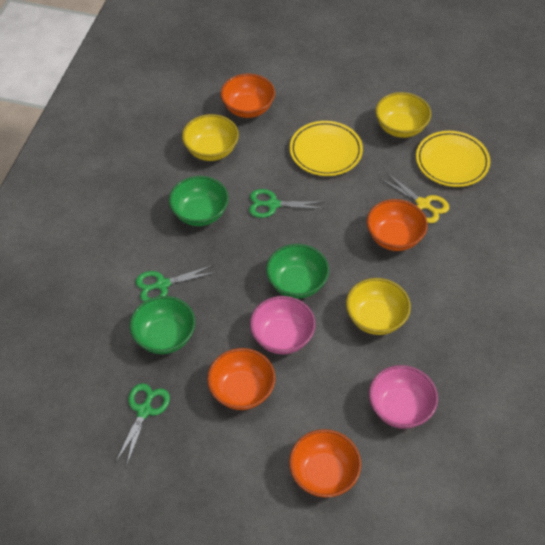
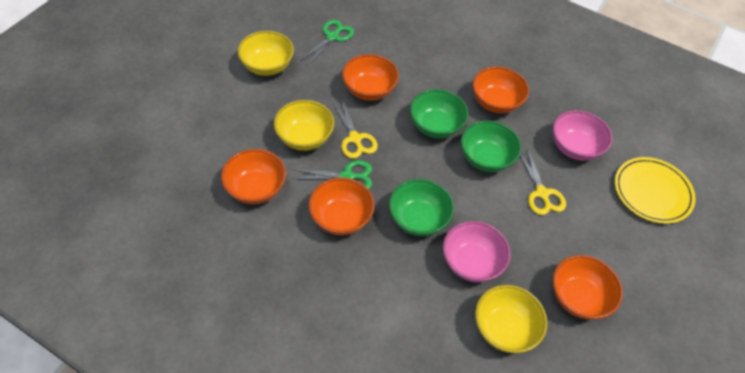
green scissors: [115,383,170,465] [135,265,217,302] [249,189,324,218] = 3 -> [293,160,372,190] [300,20,354,65] = 2
orange bowl: [207,348,276,410] [220,74,275,118] [289,429,361,498] [367,199,428,251] = 4 -> [221,149,286,204] [309,177,374,235] [342,54,399,101] [472,66,529,113] [553,255,623,320] = 5
yellow plate: [290,121,363,176] [416,131,490,187] = 2 -> [615,157,696,224] = 1
yellow scissors: [381,173,449,223] = 1 -> [333,101,378,159] [520,149,566,215] = 2

